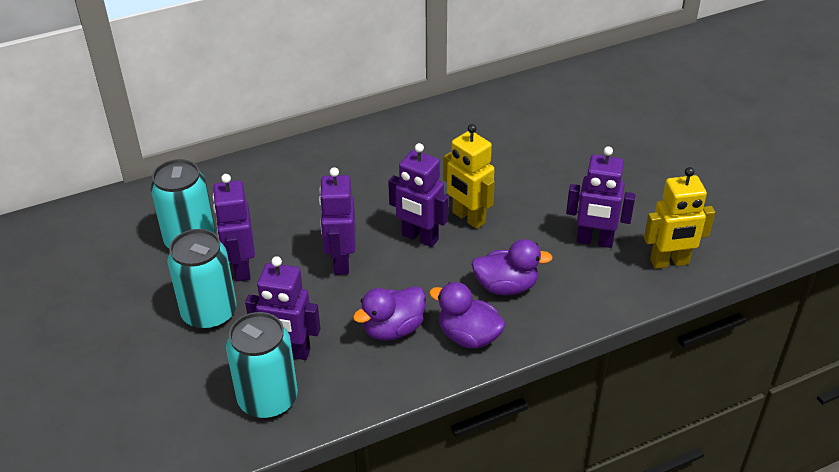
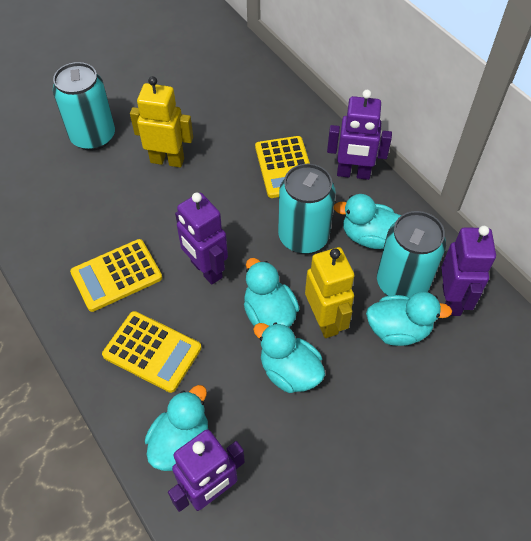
purple duck: [353,286,426,341] [429,282,505,348] [471,239,553,295] = 3 -> none = 0
purple robot: [213,174,255,282] [245,256,321,360] [319,167,356,275] [388,143,449,247] [566,146,635,248] = 5 -> [168,429,245,512] [175,193,228,285] [327,90,392,180] [441,226,496,316] = 4
turquoise duck: none = 0 -> [145,385,208,471] [244,258,299,327] [253,322,325,393] [334,194,401,249] [366,292,452,346] = 5
yellow calculator: none = 0 -> [70,239,162,312] [102,311,202,393] [255,136,310,198] = 3

